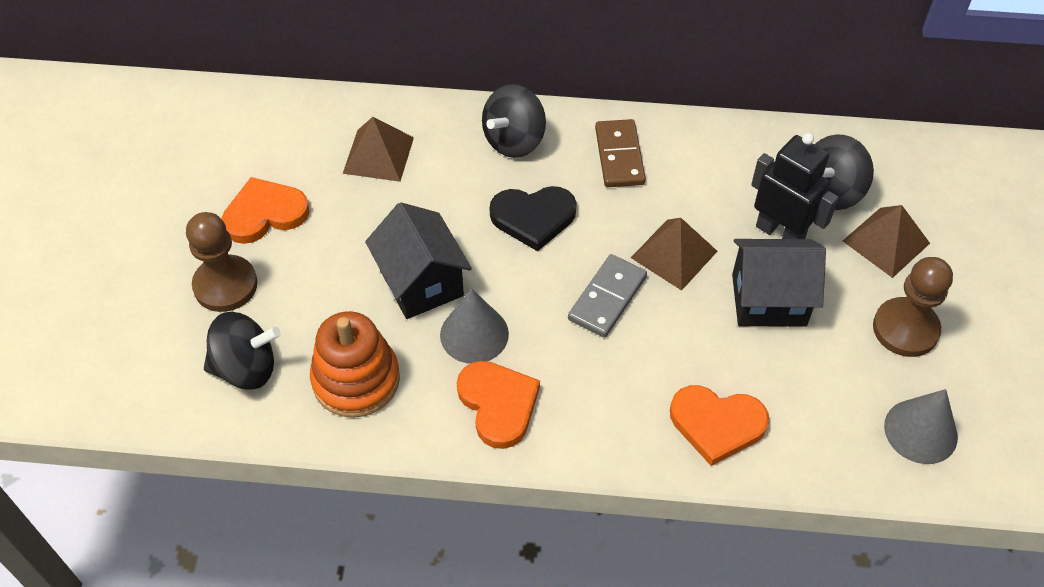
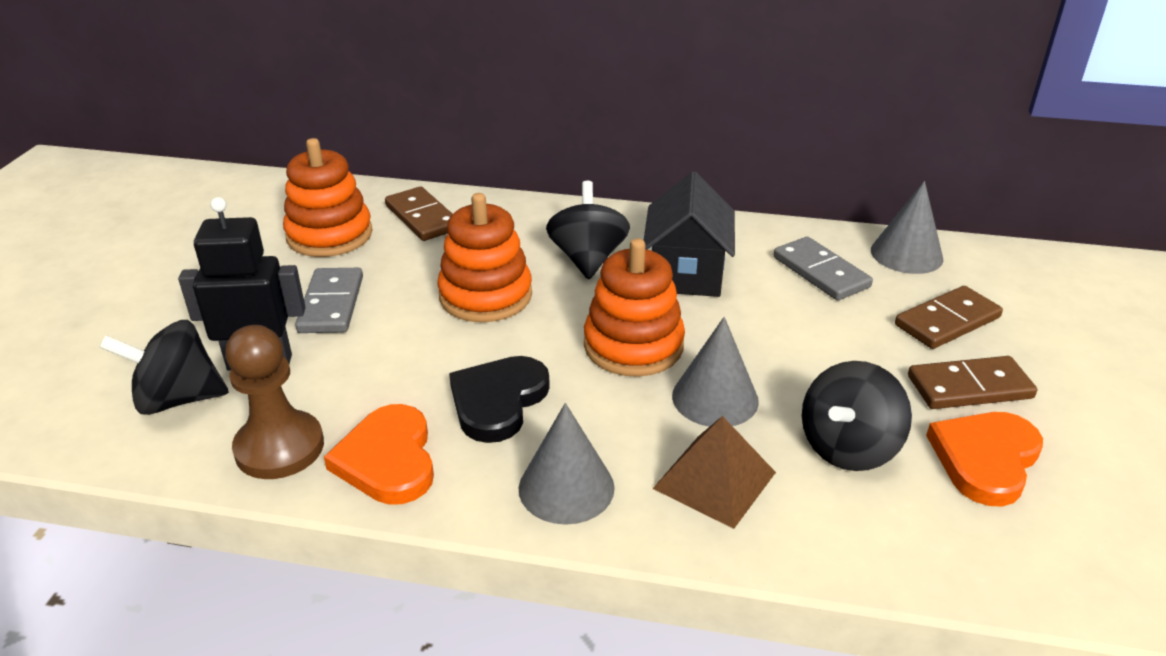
black house: [365,202,472,319] [732,239,826,327] = 2 -> [644,172,735,297] = 1
brown domino: [595,119,646,187] = 1 -> [385,187,452,241] [895,286,1003,349] [908,356,1037,409] = 3
brown pawn: [186,212,258,312] [873,257,953,357] = 2 -> [225,325,324,479] = 1
brown pyramid: [343,117,414,182] [631,218,717,291] [843,205,930,278] = 3 -> [653,416,776,529] = 1
grey cone: [440,289,509,364] [884,389,958,464] = 2 -> [519,403,615,525] [672,317,759,427] [871,181,943,274] = 3
grey domino: [568,254,647,337] = 1 -> [295,268,363,333] [774,237,873,300] = 2
orange heart: [222,177,310,244] [457,361,540,449] [670,385,769,466] = 3 -> [324,404,434,505] [926,412,1043,507] = 2
orange stacking toy: [310,311,400,418] = 1 -> [283,138,373,257] [437,193,532,322] [584,238,685,377] = 3

